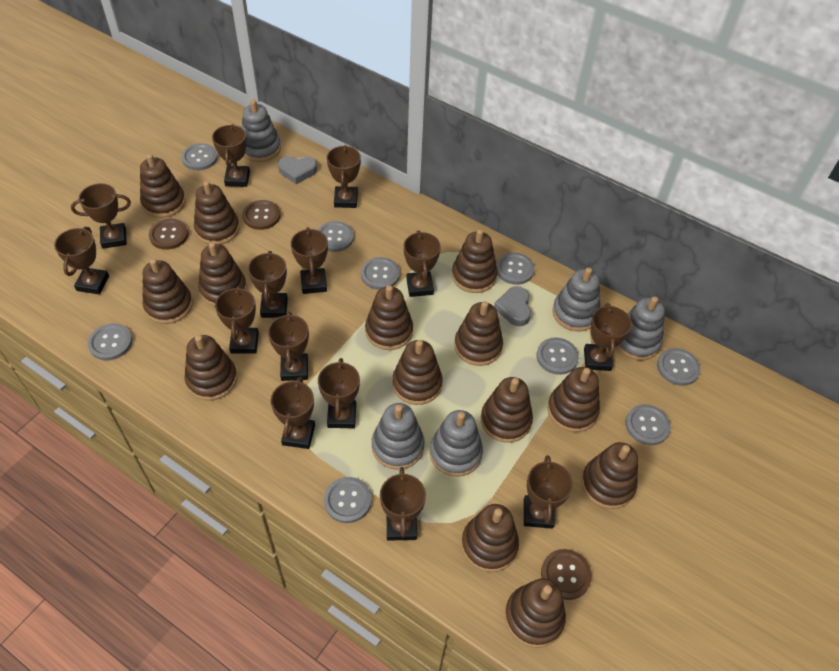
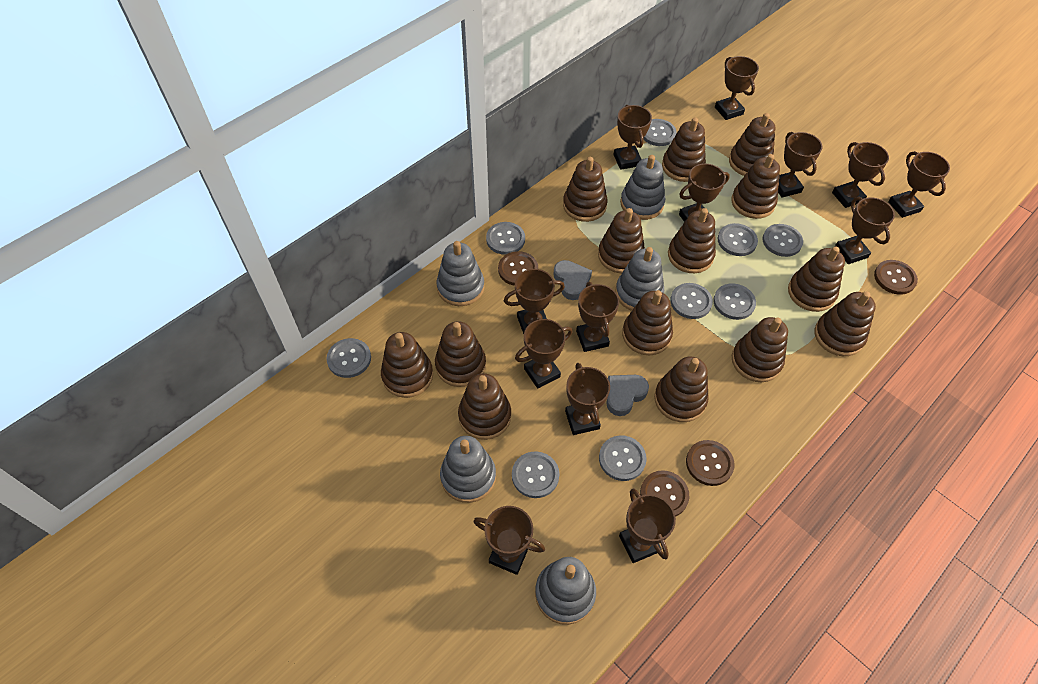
brown button: [149,219,188,250] [243,200,280,230] [541,549,592,600] = 3 -> [498,251,538,286] [640,470,689,517] [686,440,734,486] [874,260,918,295] = 4
brown trophy: [54,227,109,294] [71,183,131,249] [212,124,250,187] [215,286,259,354] [248,251,288,318] [268,312,309,381] [271,377,315,449] [291,227,328,294] [318,358,360,428] [327,145,361,208] [380,467,426,541] [404,231,441,297] [524,455,573,529] [584,303,632,371] = 14 -> [473,506,545,575] [504,269,565,334] [515,319,573,389] [565,363,610,435] [576,282,619,352] [613,105,652,170] [619,488,676,563] [679,163,730,222] [715,56,759,120] [778,132,822,197] [832,142,889,208] [835,197,895,264] [888,151,950,218] = 13

